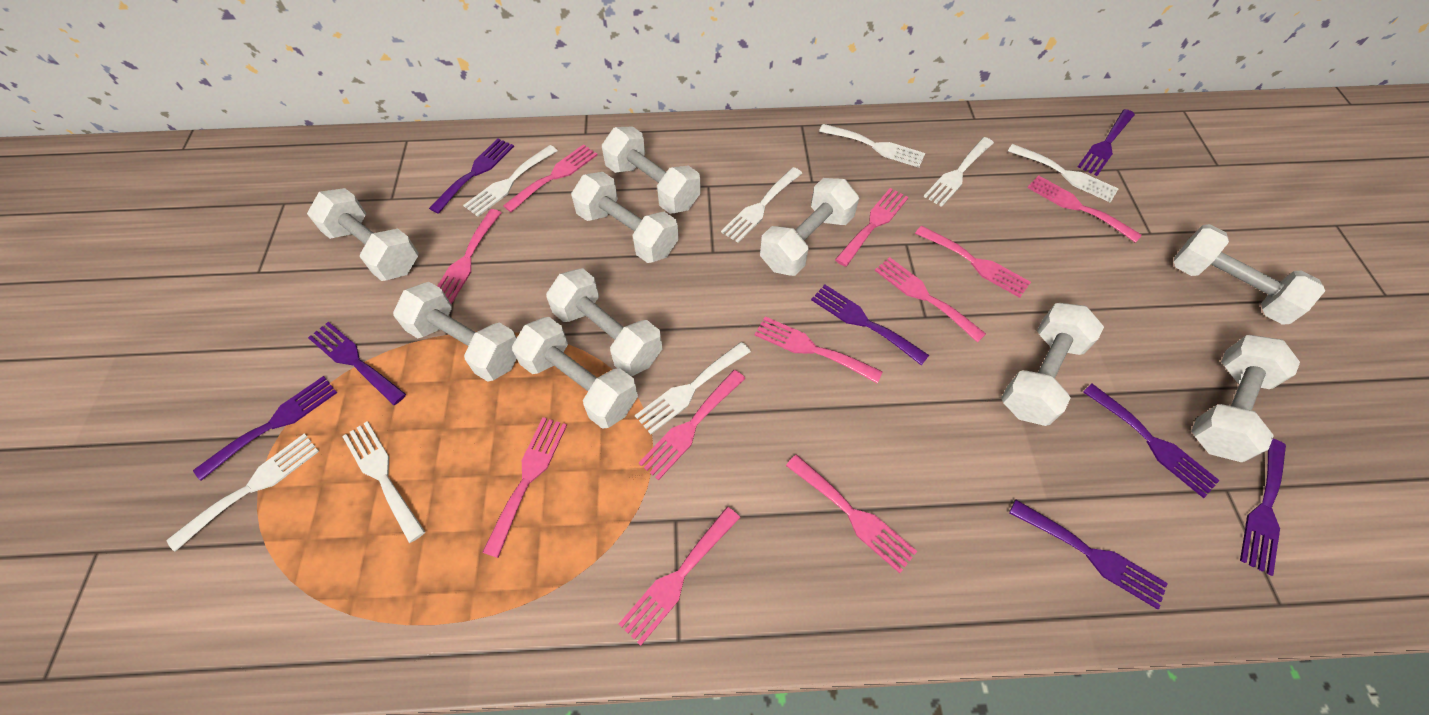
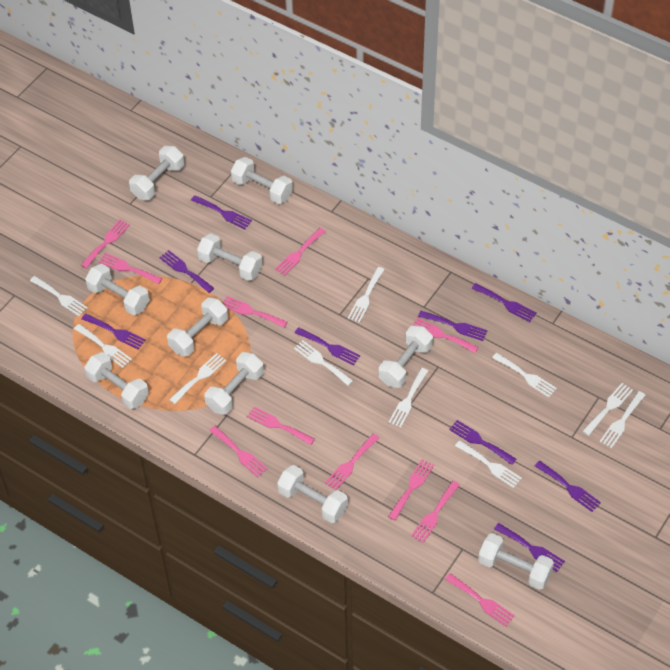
purple fork: [193,376,337,481] [308,322,406,405] [429,138,514,214] [811,285,929,365] [1009,500,1168,609] [1078,109,1135,176] [1083,384,1220,498] [1240,439,1286,576] = 8 -> [82,314,146,350] [159,250,214,293] [191,195,252,229] [295,327,360,366] [418,311,488,341] [449,420,516,465] [471,283,537,322] [494,523,565,572] [535,461,601,512] = 9
white fork: [166,434,319,552] [342,421,425,543] [463,145,557,217] [635,342,751,434] [721,167,802,243] [819,124,925,168] [923,137,994,207] [1008,144,1119,202] = 8 -> [30,276,88,316] [74,324,132,368] [169,353,226,404] [294,340,353,386] [348,267,384,323] [388,368,428,428] [455,440,522,488] [492,353,557,397] [582,383,633,436] [600,391,645,448] = 10

